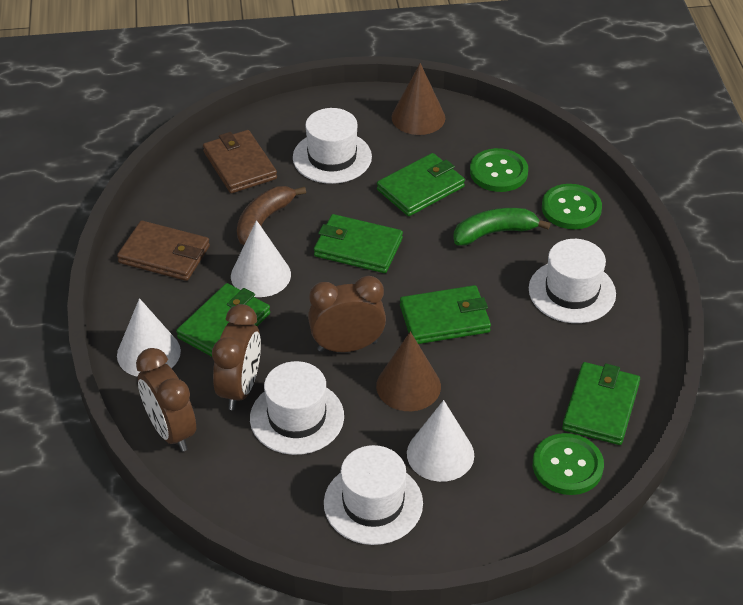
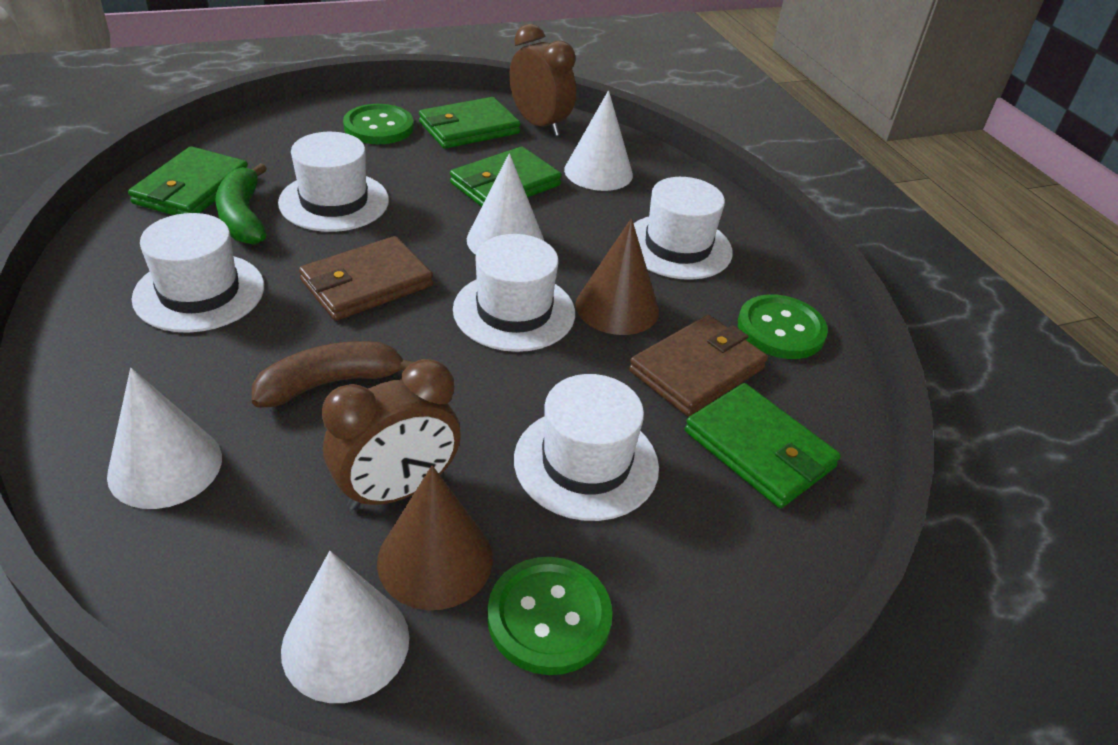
brown clock: [136,348,196,452] [212,304,261,410] [308,276,386,352] = 3 -> [322,359,461,510] [509,24,576,136] = 2
green wallet: [176,283,270,357] [314,214,403,273] [377,153,465,216] [400,285,491,344] [562,362,640,445] = 5 -> [128,146,248,215] [419,97,521,149] [450,147,562,207] [685,383,841,508] = 4
white cone: [117,298,181,377] [231,220,291,297] [407,400,474,482] = 3 -> [107,368,222,509] [281,551,409,703] [467,153,544,255] [564,90,633,191] = 4
white hat: [250,361,344,455] [293,108,372,184] [324,445,423,545] [529,239,616,323] = 4 -> [132,213,264,333] [278,132,389,232] [453,234,575,352] [514,374,659,521] [633,177,733,280] = 5

